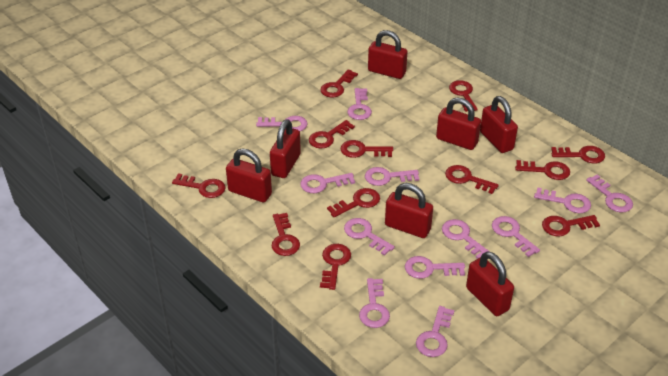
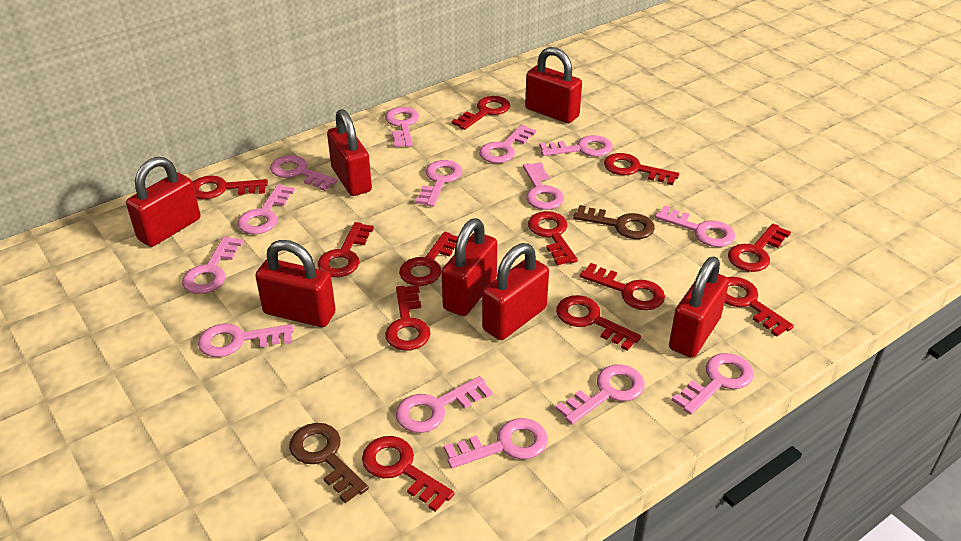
brown key: none = 0 -> [289,423,369,503] [573,205,655,239] = 2
pink key: [256,116,308,131] [300,173,355,193] [344,218,395,256] [347,88,372,120] [359,278,390,328] [365,167,419,186] [405,256,465,279] [416,306,454,357] [442,219,490,259] [492,216,540,257] [534,187,591,213] [586,174,633,213] = 12 -> [182,236,243,294] [198,323,293,357] [237,184,295,234] [270,155,338,191] [385,107,419,147] [396,376,493,433] [415,160,463,207] [444,418,548,468] [479,125,536,163] [523,162,564,210] [539,135,613,157] [556,364,645,424] [655,205,735,247] [672,353,754,415] = 14

